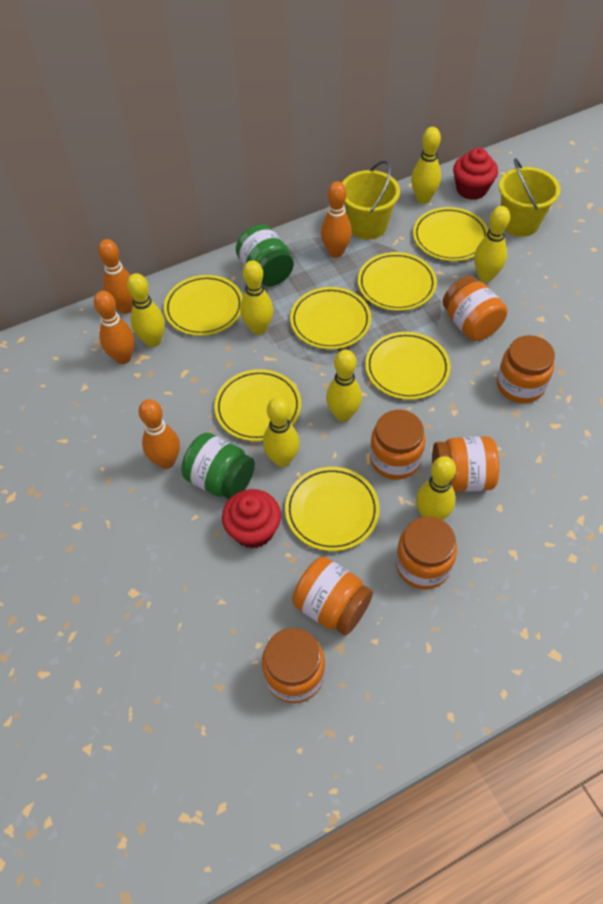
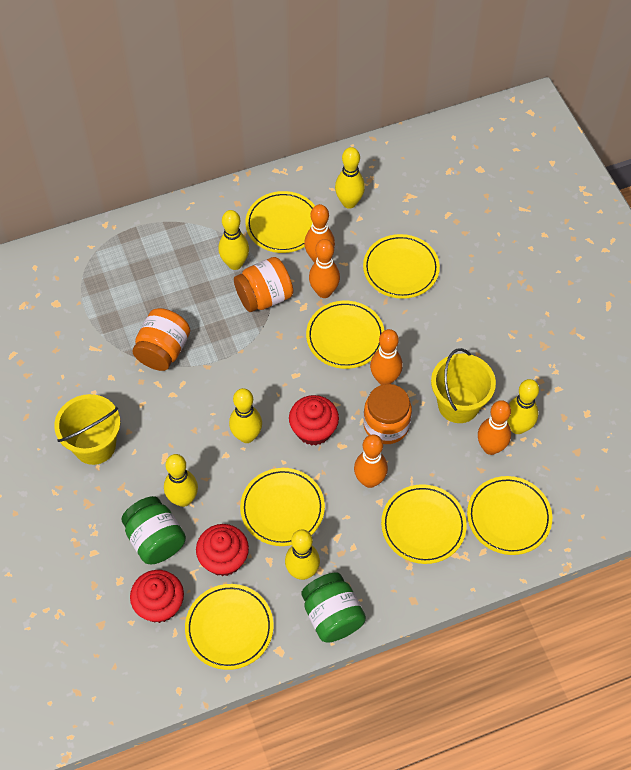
orange bowling pin: [94,291,135,364] [98,239,133,314] [139,399,180,469] [321,181,352,258] = 4 -> [304,204,335,263] [309,239,340,298] [354,434,388,488] [370,329,403,385] [478,400,511,455] = 5
orange jar: [262,628,325,703] [292,556,373,636] [370,410,425,480] [396,517,457,589] [432,436,499,492] [443,276,507,341] [497,335,555,403] = 7 -> [132,308,190,371] [234,257,293,312] [363,384,412,444] = 3
red cupcake: [222,489,281,549] [453,148,498,200] = 2 -> [130,570,184,623] [196,524,249,576] [289,395,339,446] = 3
yellow bowling pin: [127,273,165,347] [240,260,273,335] [263,397,300,467] [326,350,362,422] [411,127,441,204] [416,456,456,520] [474,206,510,282] = 7 -> [164,454,198,507] [218,210,249,270] [229,388,262,443] [285,529,320,580] [335,147,365,209] [507,379,539,434] = 6

